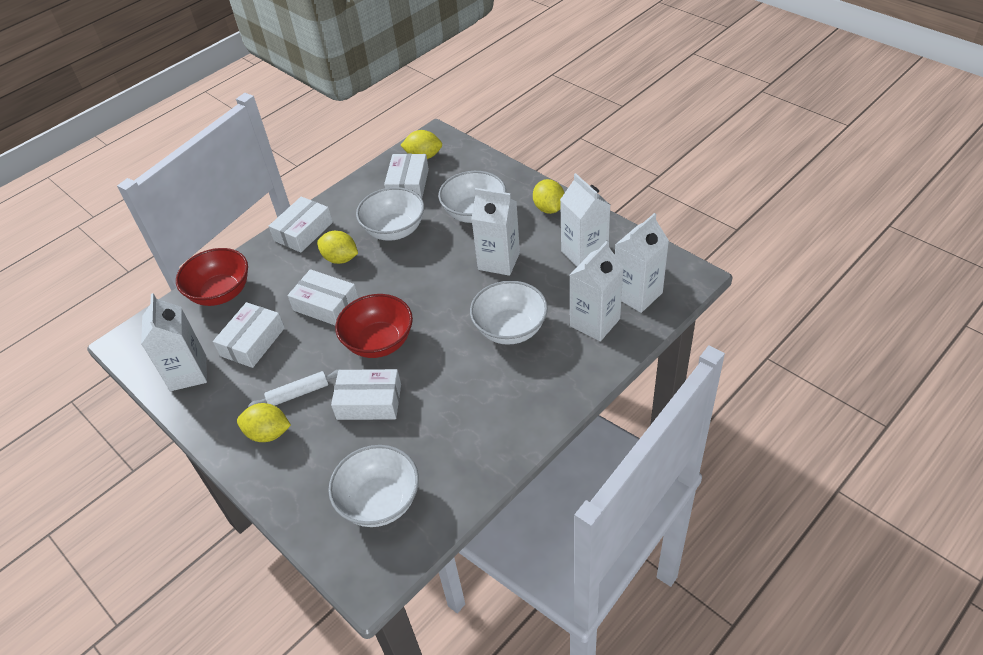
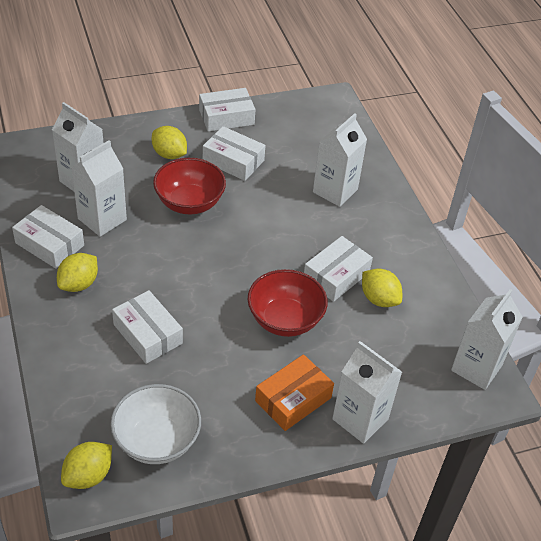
orange box: none = 0 -> [255,354,334,431] = 1
white bowl: [328,445,419,527] [356,187,424,241] [439,171,506,223] [470,281,548,345] = 4 -> [110,384,201,464] = 1
white rolling pin: [248,369,339,407] = 1 -> none = 0

